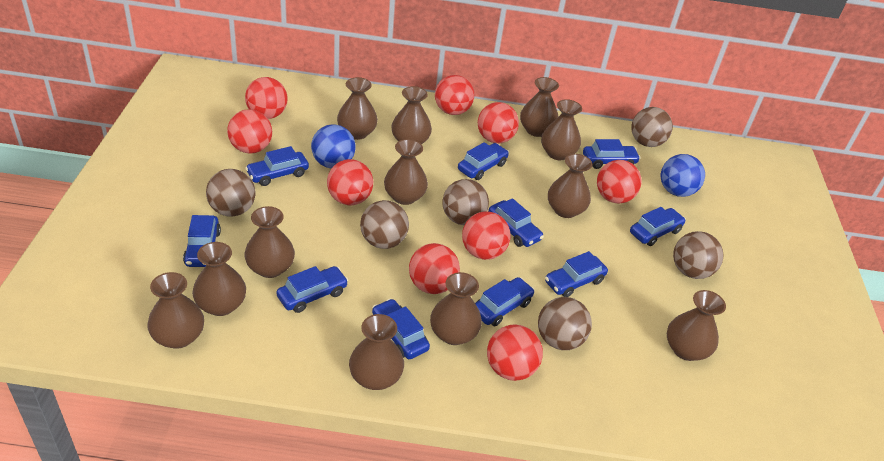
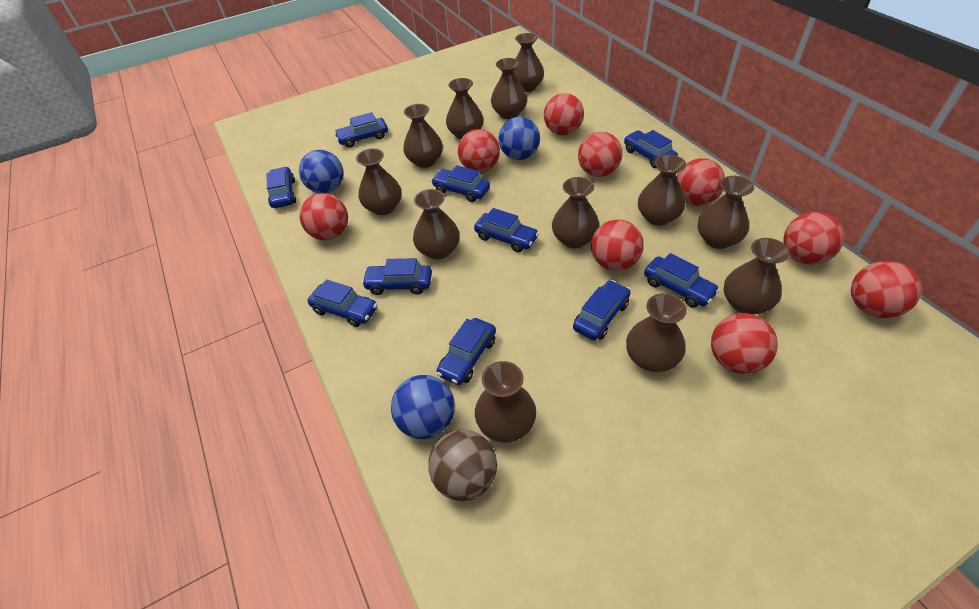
blue ball: [311,124,356,169] [661,154,705,197] = 2 -> [299,150,343,193] [391,375,455,439] [498,117,540,160] = 3
brown ball: [206,169,255,217] [360,200,409,249] [442,179,489,225] [538,297,592,350] [631,107,673,147] [673,231,723,279] = 6 -> [429,430,497,501] = 1

